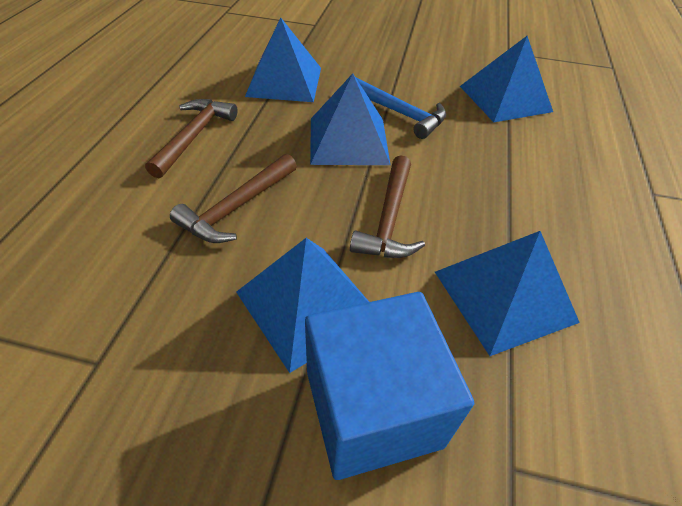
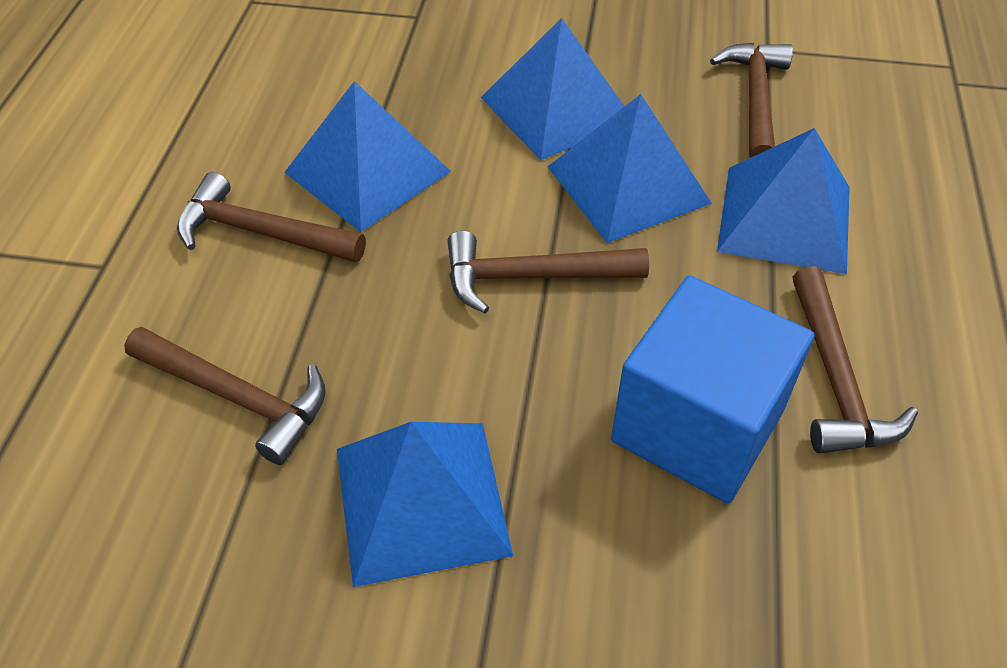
blue hammer: [356,77,446,139] = 1 -> none = 0
brown hammer: [145,99,237,178] [170,154,297,243] [350,155,425,258] = 3 -> [124,327,326,465] [177,172,366,262] [447,230,649,314] [710,42,793,158] [793,266,918,454] = 5

